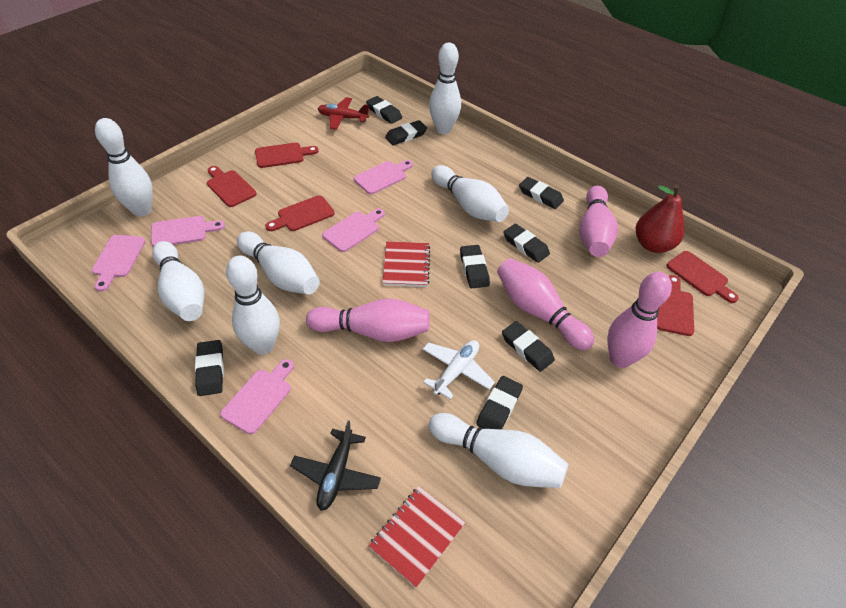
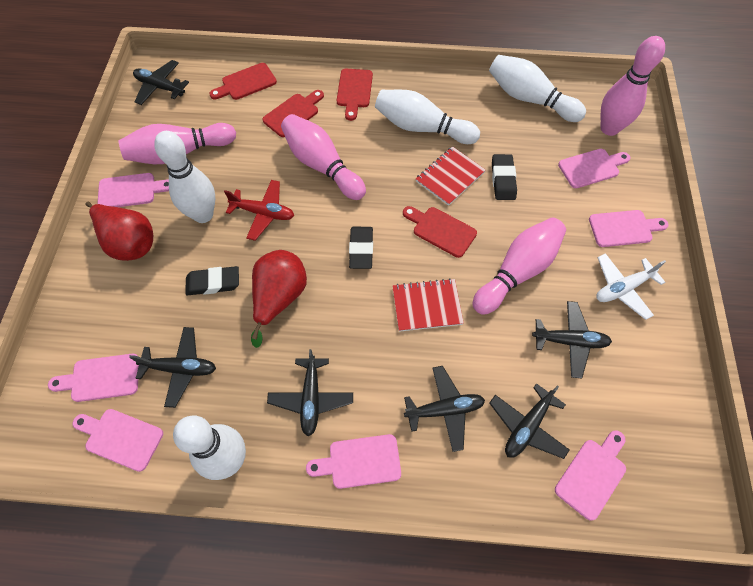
black eraser: [195,340,224,396] [366,96,402,124] [385,120,427,145] [460,245,490,288] [476,376,523,429] [502,321,555,372] [503,224,550,263] [519,177,564,209] = 8 -> [185,266,239,295] [349,227,373,269] [492,154,517,200] = 3
black plane: [290,421,381,511] = 1 -> [129,327,216,408] [133,60,189,105] [267,349,353,436] [404,366,485,452] [489,383,570,459] [532,301,612,378] = 6
pink cutting board: [92,235,146,292] [151,216,225,247] [220,359,294,434] [322,209,385,252] [354,160,413,194] = 5 -> [48,354,139,402] [73,409,163,472] [97,173,169,207] [306,434,401,489] [555,430,626,521] [558,149,630,188] [589,210,669,247] = 7
red cutting board: [207,166,256,207] [255,143,319,168] [265,195,335,231] [657,275,694,336] [667,251,739,303] = 5 -> [209,63,277,100] [263,90,324,137] [337,69,373,121] [403,206,477,258] = 4
red pear: [636,185,684,253] = 1 -> [85,202,153,261] [251,250,307,348] = 2
white bowling pin: [95,118,153,217] [152,241,204,321] [226,255,280,355] [237,231,320,295] [428,413,568,488] [429,43,461,134] [431,165,509,222] = 7 -> [154,131,215,223] [173,415,246,480] [375,90,480,144] [489,55,586,122] = 4

